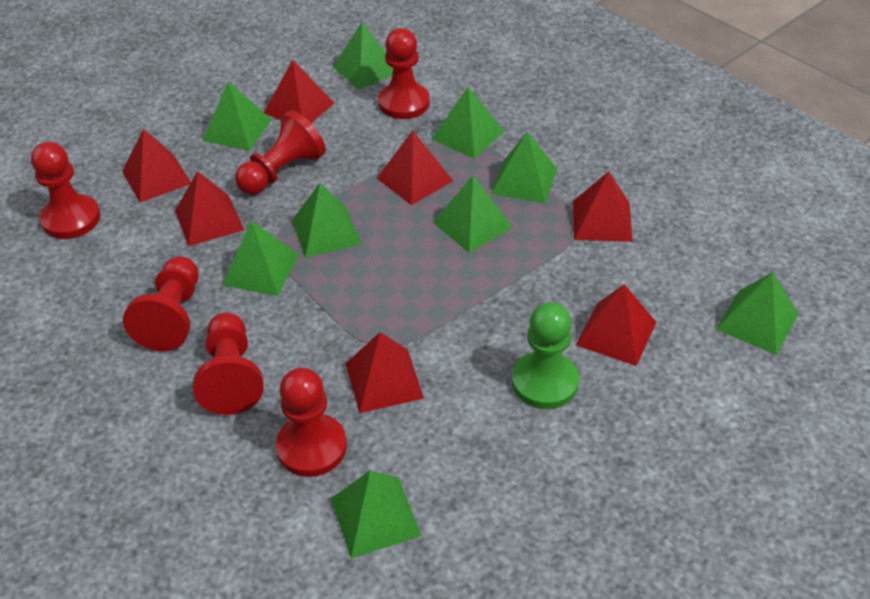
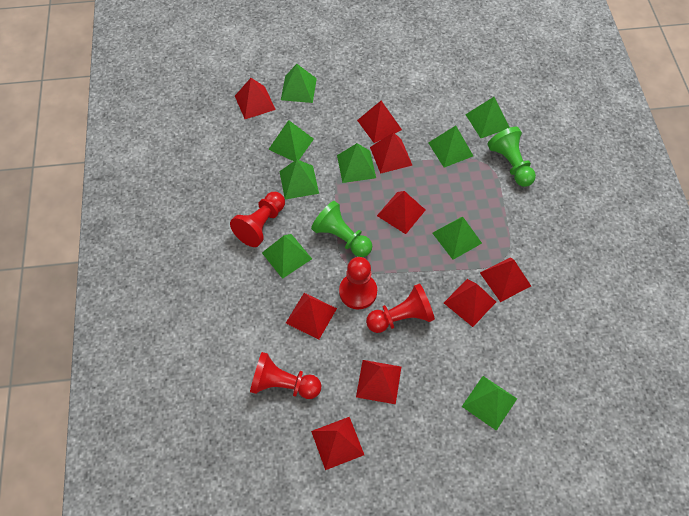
green pawn: [512,302,579,409] = 1 -> [311,201,372,257] [487,127,536,187] = 2
red pawn: [31,142,100,239] [123,256,199,351] [193,313,264,415] [235,110,326,195] [276,368,347,477] [378,28,430,119] = 6 -> [230,192,285,247] [250,352,321,399] [339,257,377,309] [366,283,435,333] = 4
red pyramid: [122,129,191,202] [175,171,244,246] [264,60,334,123] [345,332,424,413] [377,130,453,206] [573,171,633,242] [576,284,657,366] = 7 -> [235,78,276,119] [286,293,337,340] [311,417,364,470] [356,360,401,404] [357,101,402,143] [370,132,412,174] [377,191,425,234] [444,279,496,327] [480,257,531,302] = 9

